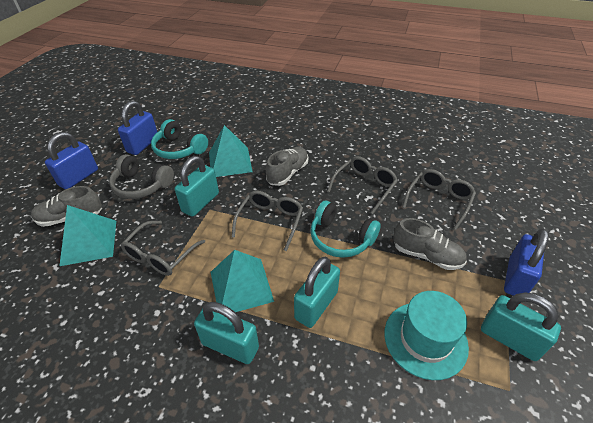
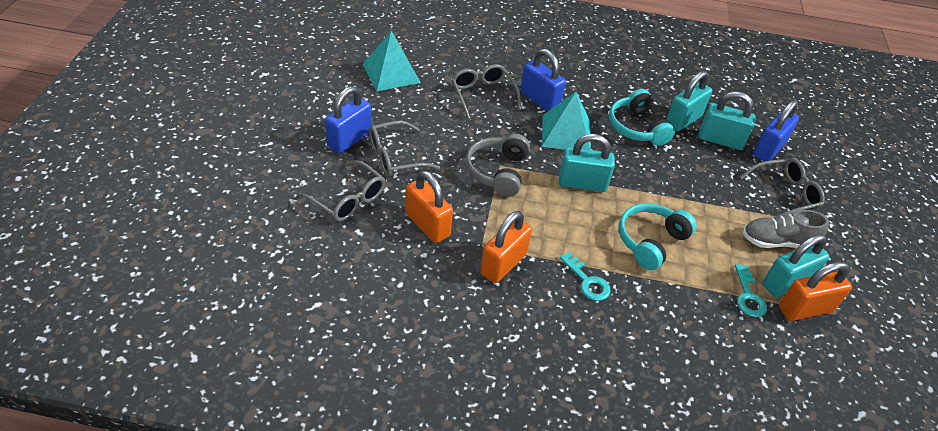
grey shoe: [31,186,102,227] [266,147,308,186] [393,218,467,270] = 3 -> [743,210,829,248] = 1
orange padlock: none = 0 -> [405,171,453,243] [480,211,532,283] [779,261,852,321] = 3
turquoise hat: [384,291,469,380] = 1 -> none = 0
turquoise key: none = 0 -> [560,252,611,301] [735,264,767,317] = 2
turquoise pyramid: [59,205,116,266] [209,125,252,177] [211,250,274,312] = 3 -> [363,31,421,91] [542,92,591,150] = 2

